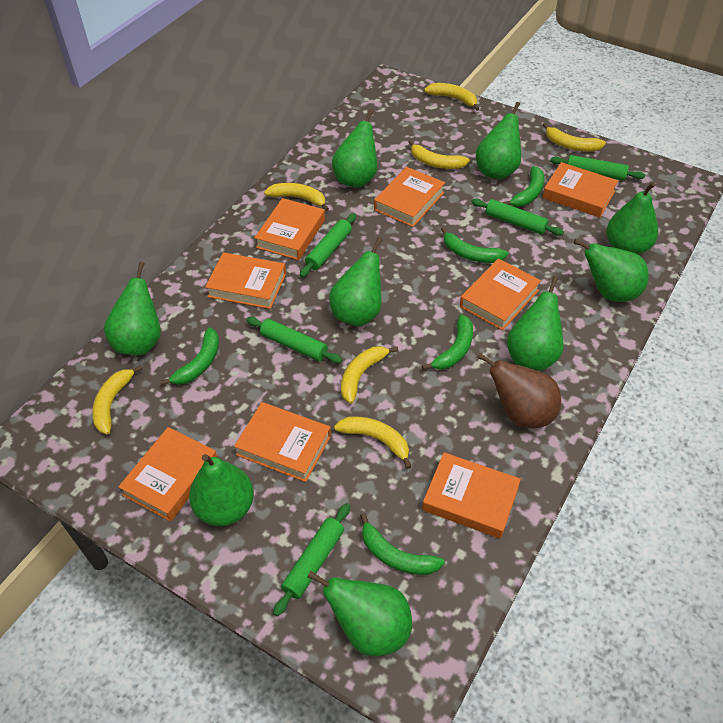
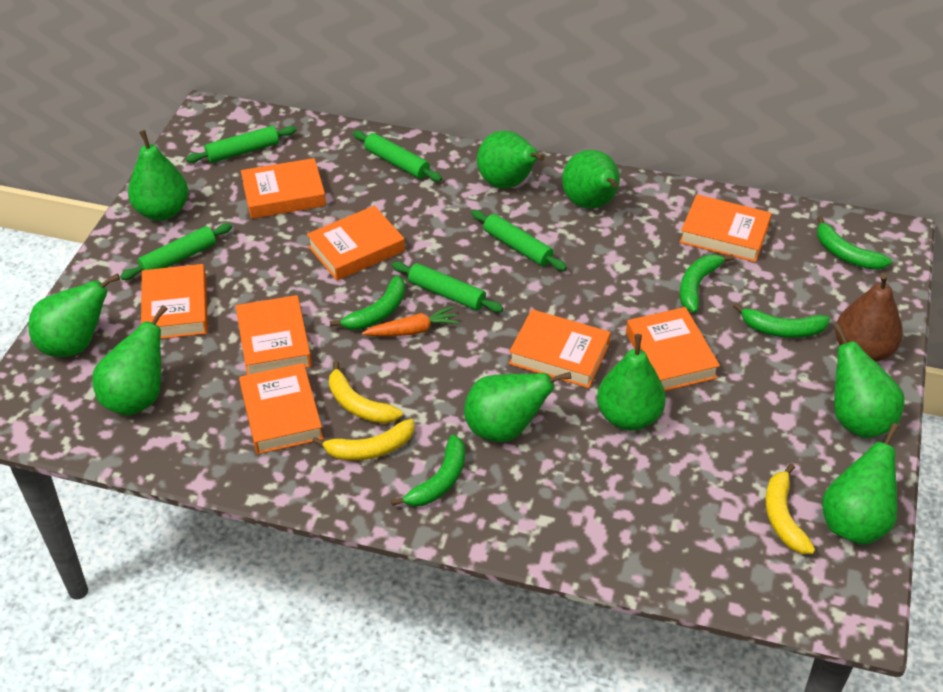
orange carrot: none = 0 -> [362,306,460,336] = 1
yellow banana: [92,365,143,435] [264,183,329,211] [334,416,412,469] [341,346,398,404] [409,140,470,169] [424,83,479,111] [543,123,606,152] = 7 -> [312,419,414,461] [329,361,403,424] [765,464,815,554] = 3

